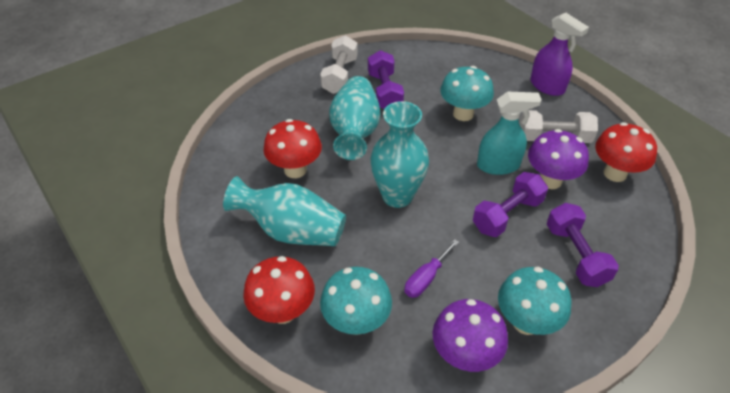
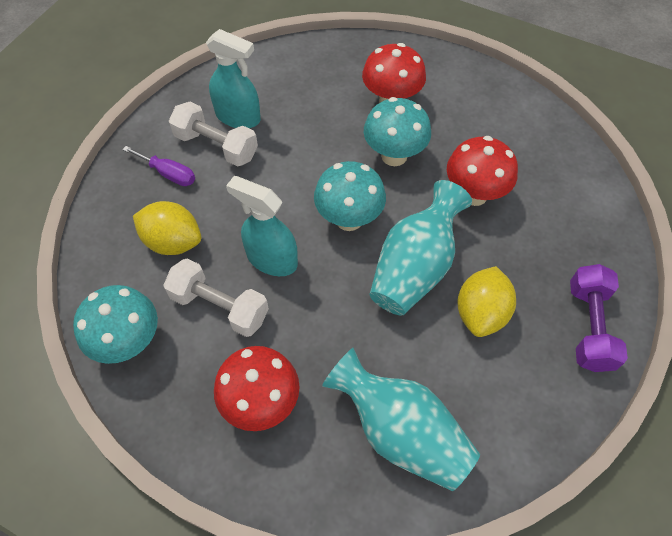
purple dumbbell: [368,50,404,109] [473,172,548,237] [547,203,619,287] = 3 -> [570,264,628,372] = 1
purple mushroom: [432,299,508,372] [528,129,589,189] = 2 -> none = 0
purple spray bottle: [530,12,589,96] = 1 -> none = 0
turquoise spray bottle: [477,91,542,175] = 1 -> [206,29,261,128] [226,176,298,276] = 2
turquoise vase: [223,176,346,246] [329,76,380,160] [370,101,429,208] = 3 -> [322,348,480,491] [370,180,472,316] = 2
yellow lemon: none = 0 -> [133,201,201,255] [457,266,516,337] = 2

